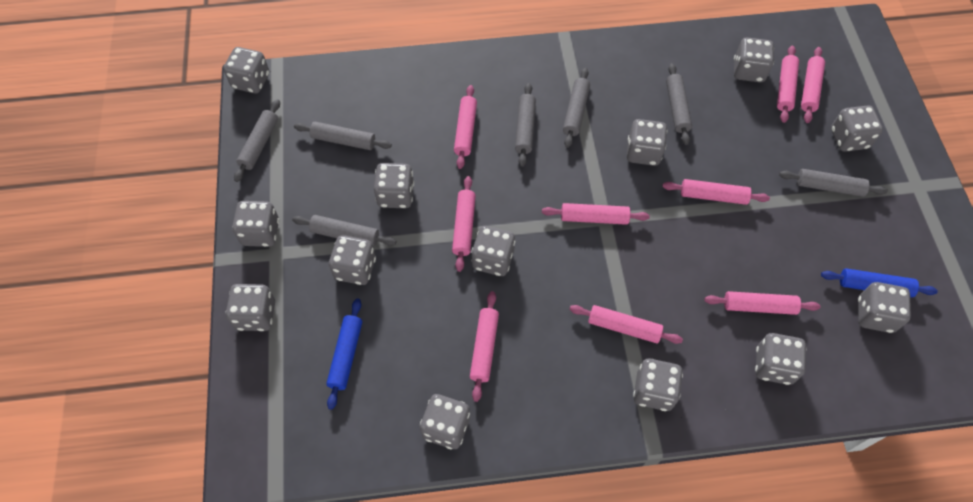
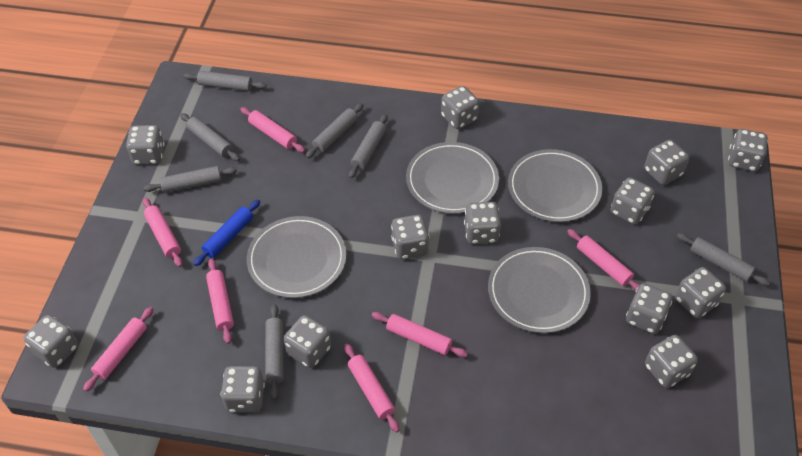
blue rolling pin: [326,298,362,410] [821,268,938,297] = 2 -> [193,199,260,266] = 1
grey plate: none = 0 -> [247,216,346,298] [406,142,499,214] [488,247,591,333] [508,149,602,222] = 4
pink rolling pin: [452,176,476,272] [454,85,477,169] [470,291,499,402] [542,203,650,225] [569,305,683,344] [662,179,770,205] [705,291,820,315] [777,46,799,123] [801,47,825,123] = 9 -> [83,307,153,392] [143,197,183,267] [206,258,234,344] [240,107,305,153] [344,343,399,432] [372,312,468,357] [567,229,640,291] = 7

